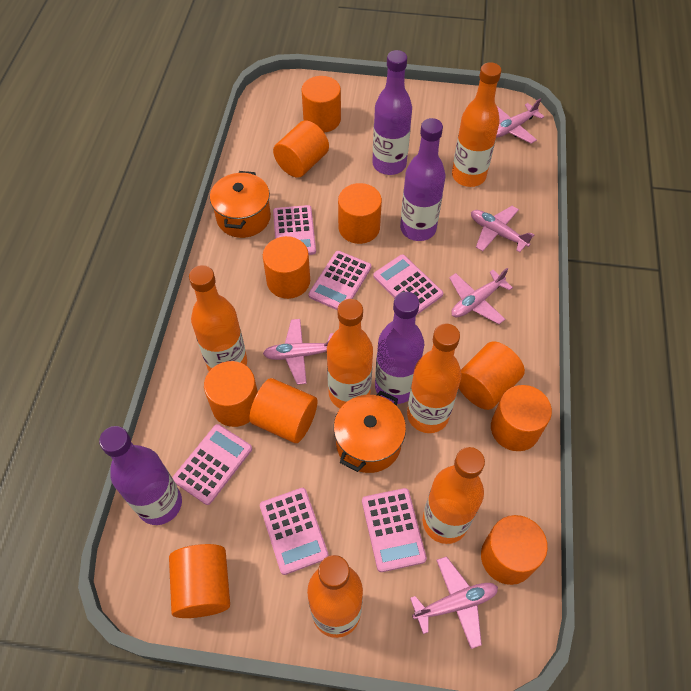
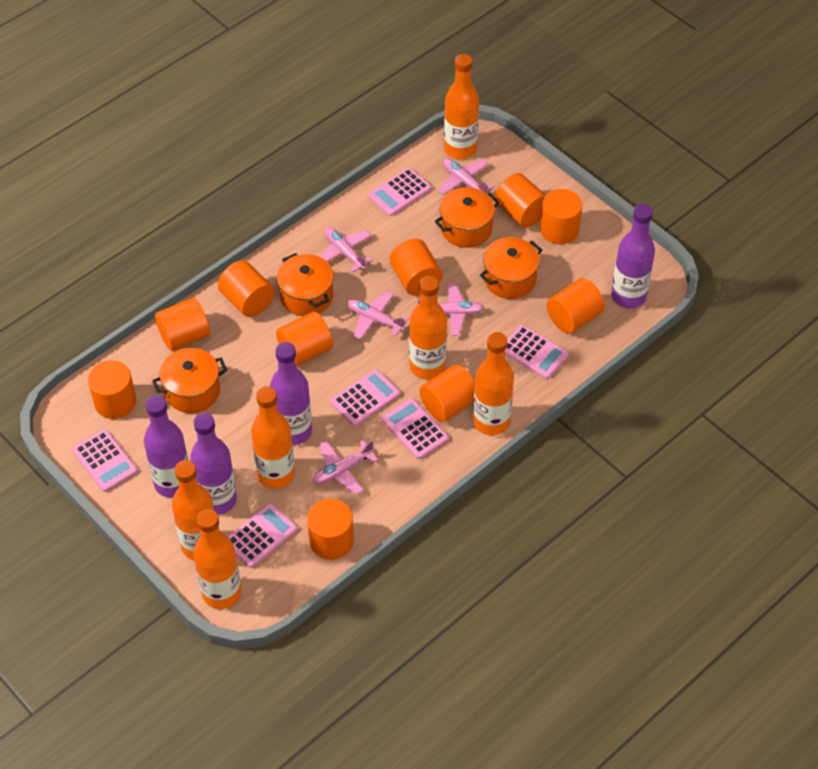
orange pot: [210,171,271,238] [334,391,406,473] = 2 -> [152,348,227,413] [277,253,334,316] [435,187,500,248] [480,237,542,299] = 4

